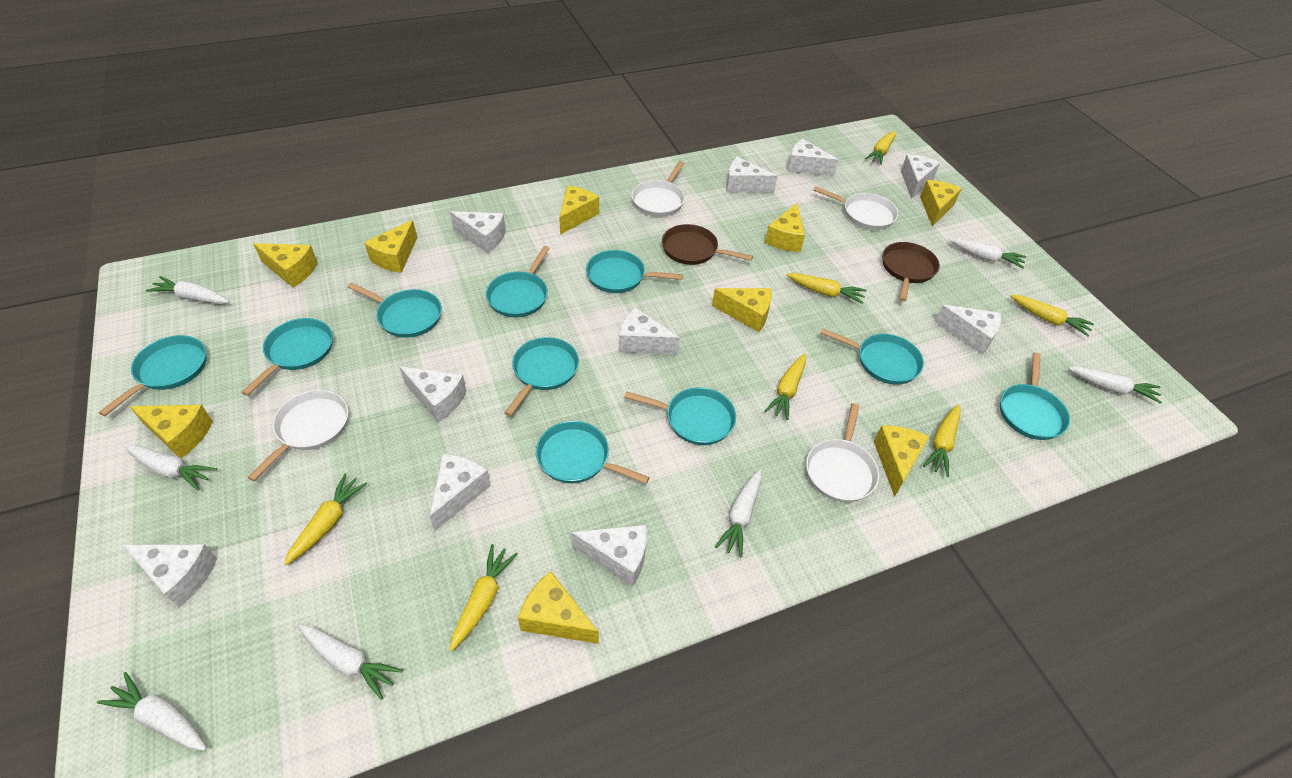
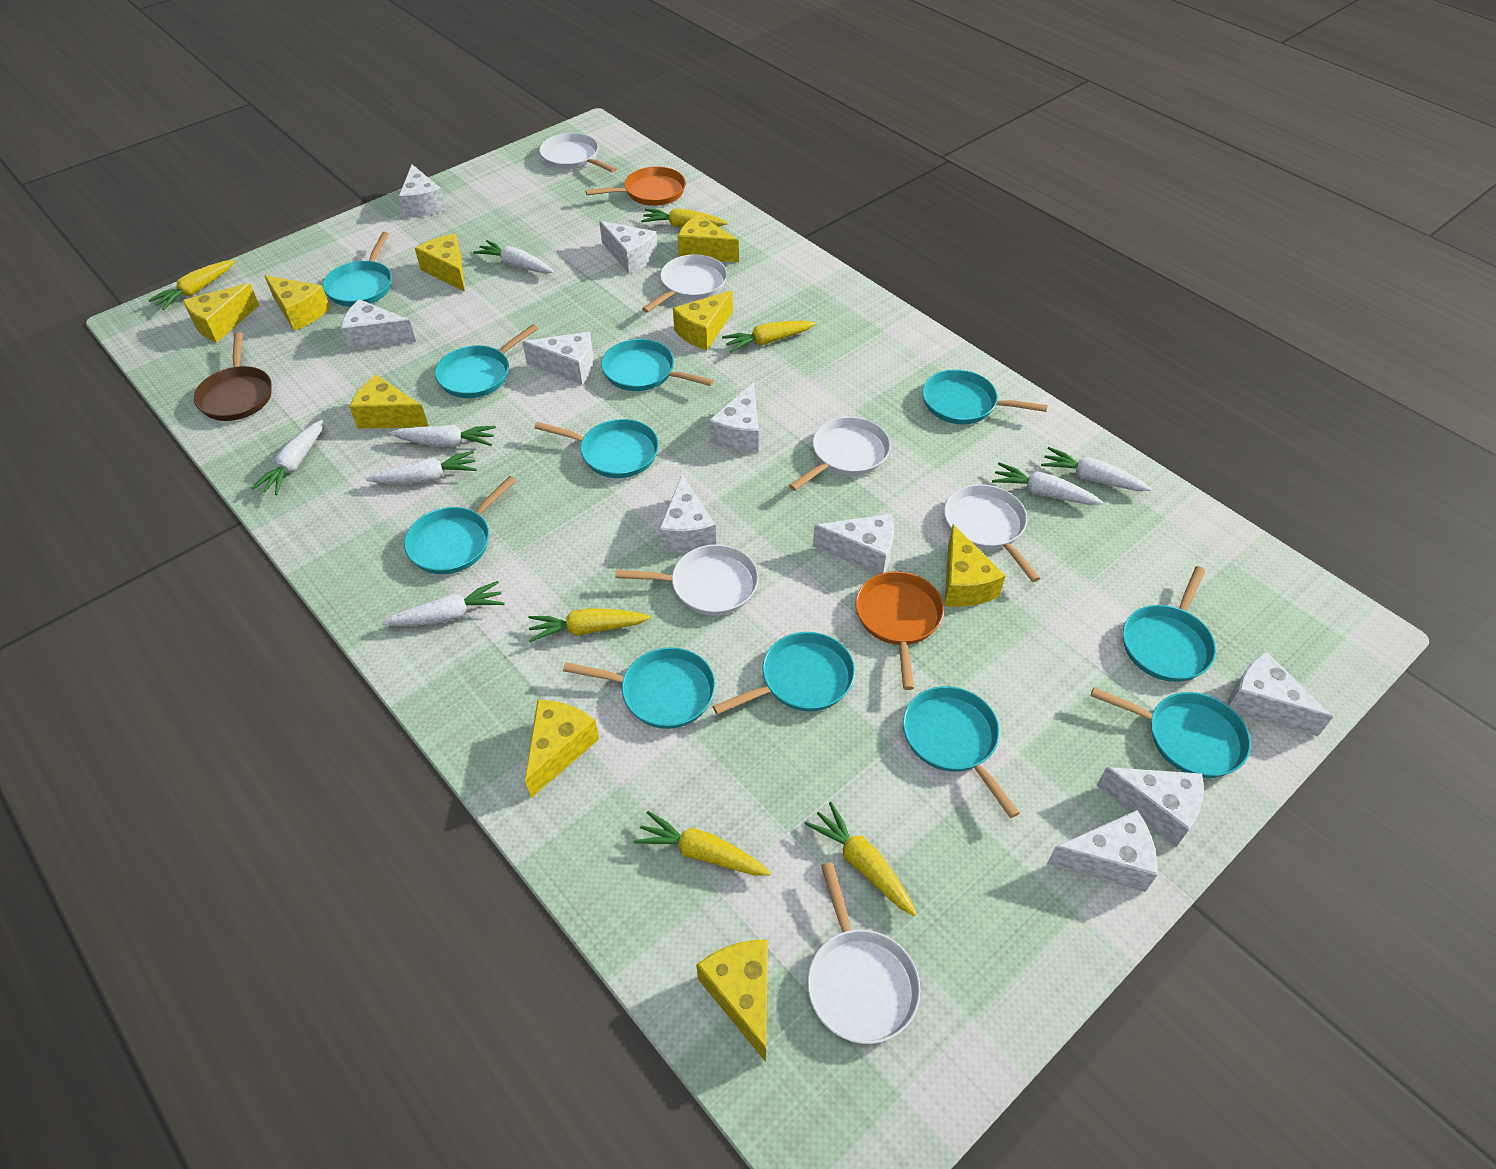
brown pan: [662,224,753,265] [882,242,940,301] = 2 -> [194,332,272,421] = 1
orange pan: none = 0 -> [585,167,686,206] [855,571,944,690] = 2
turquoise pan: [99,335,206,416] [241,318,333,396] [348,282,442,338] [486,246,550,317] [505,337,579,416] [536,421,650,484] [586,250,683,293] [624,387,737,445] [820,328,924,385] [1000,353,1070,440] = 10 -> [323,232,392,307] [404,476,516,574] [435,324,538,398] [535,419,659,478] [563,647,715,729] [601,339,714,391] [712,632,855,714] [903,686,1019,818] [922,369,1048,424] [1091,687,1251,778] [1123,566,1216,682] = 11
white pan: [247,390,349,481] [632,161,685,217] [806,403,879,502] [813,186,898,230] = 4 -> [539,133,617,173] [615,545,758,616] [642,254,727,313] [789,417,891,491] [807,862,921,1044] [944,484,1040,582] = 6
yellow carrot: [284,473,367,565] [450,544,518,651] [765,354,806,420] [787,273,867,304] [865,131,896,165] [923,404,961,477] [1010,294,1094,337] = 7 -> [149,260,235,310] [528,608,650,642] [634,811,771,876] [641,208,728,227] [722,321,816,353] [805,802,917,916] = 6

